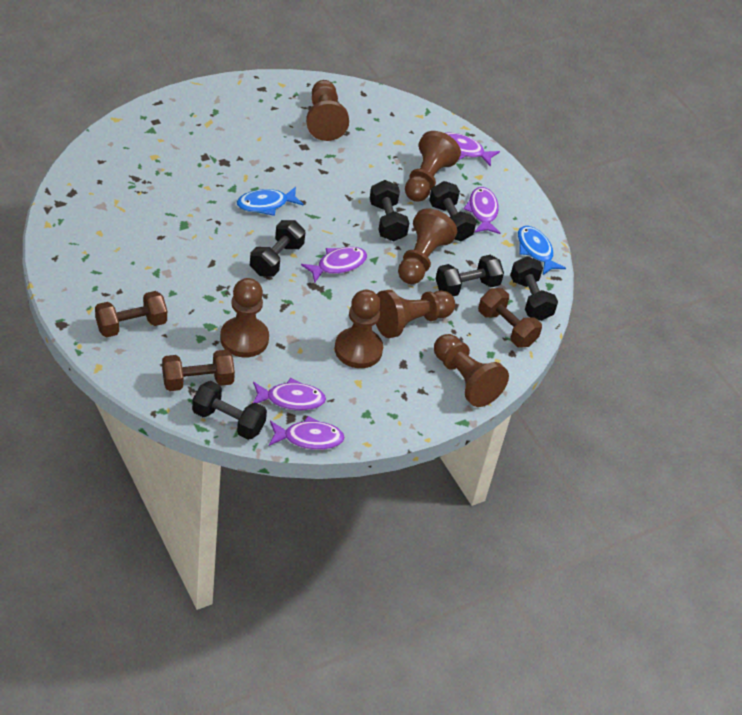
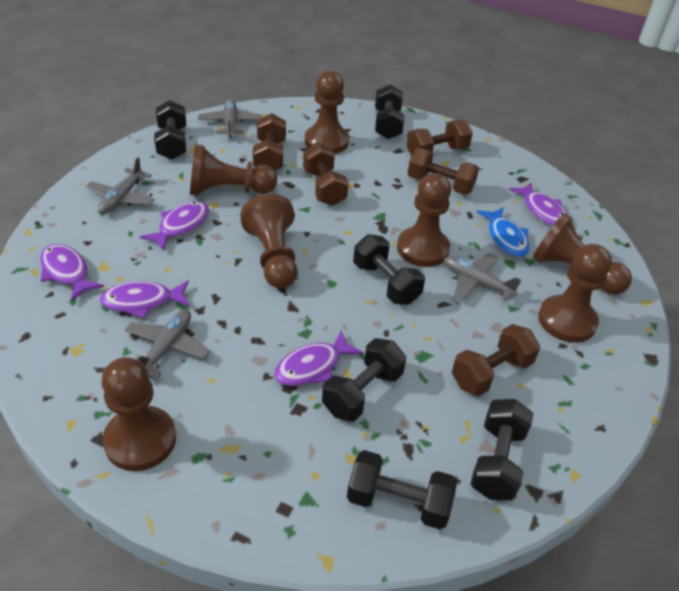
blue fish: [237,187,304,216] [518,226,566,275] = 2 -> [477,207,530,257] = 1
brown dumbbell: [95,291,167,337] [162,350,235,391] [478,288,542,347] = 3 -> [253,113,286,171] [303,143,349,206] [407,120,473,157] [407,148,479,195] [452,324,540,396] = 5
grey plane: none = 0 -> [86,157,155,214] [125,310,210,378] [198,99,262,138] [444,253,521,301] = 4

